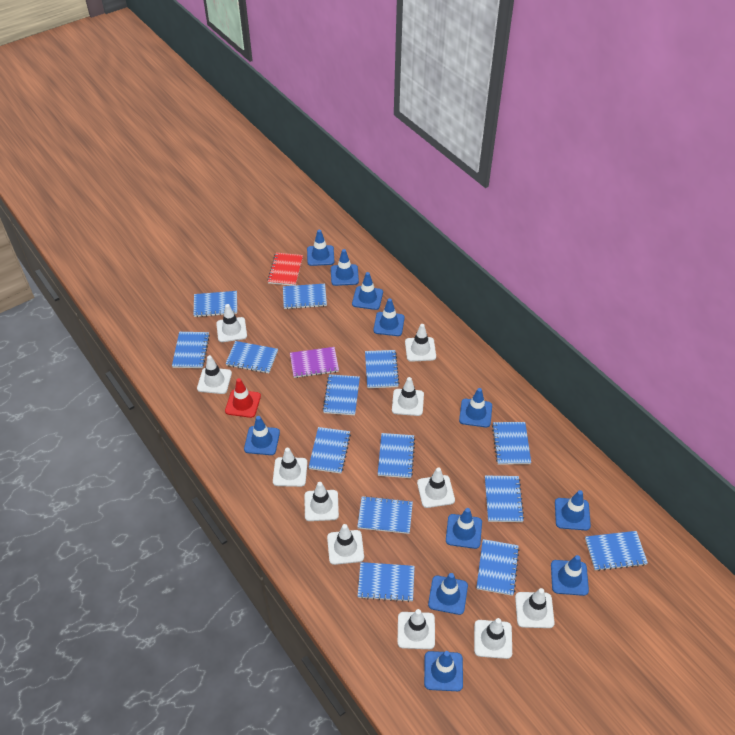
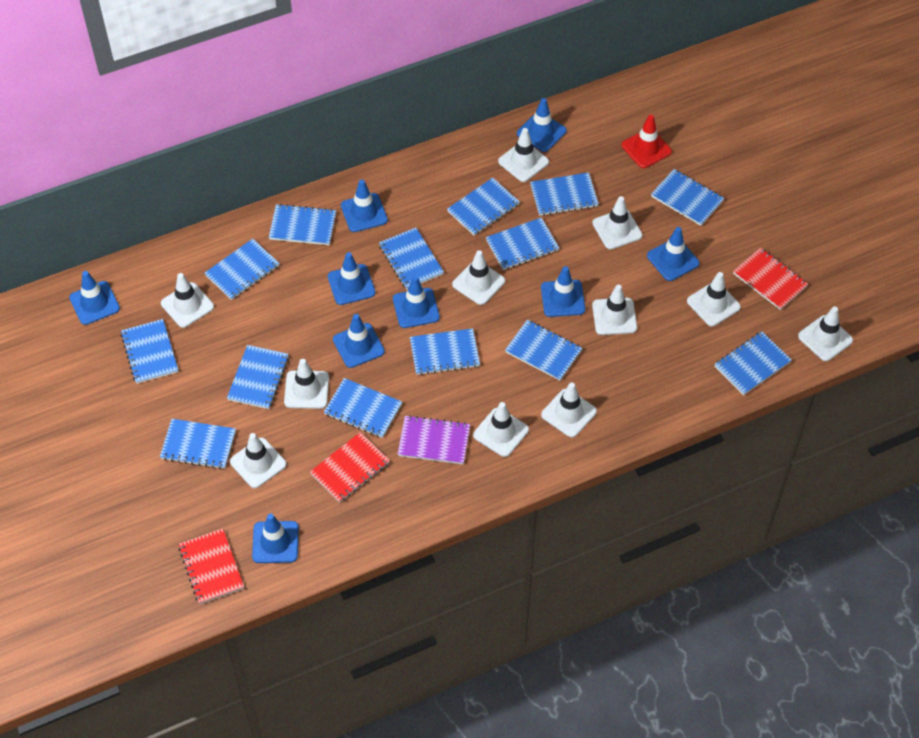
blue traffic cone: [244,416,280,455] [307,230,334,266] [331,249,359,286] [352,272,383,310] [373,298,405,336] [424,651,463,691] [428,573,468,615] [446,508,482,549] [459,388,492,427] [551,555,589,596] [555,490,591,530] = 11 -> [69,271,120,325] [252,514,299,563] [328,252,375,305] [333,314,385,368] [341,180,388,232] [393,276,440,328] [517,98,567,152] [541,266,585,317] [647,227,699,281] = 9
red notebook: [267,253,303,286] = 1 -> [179,529,244,604] [310,432,390,502] [733,247,808,310] = 3

